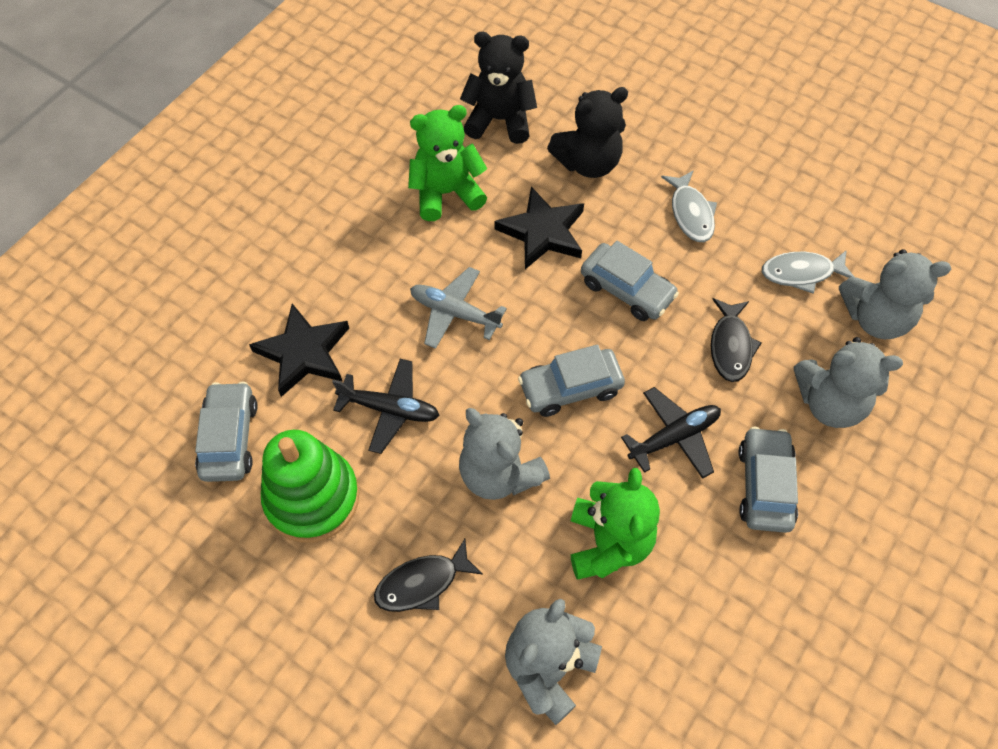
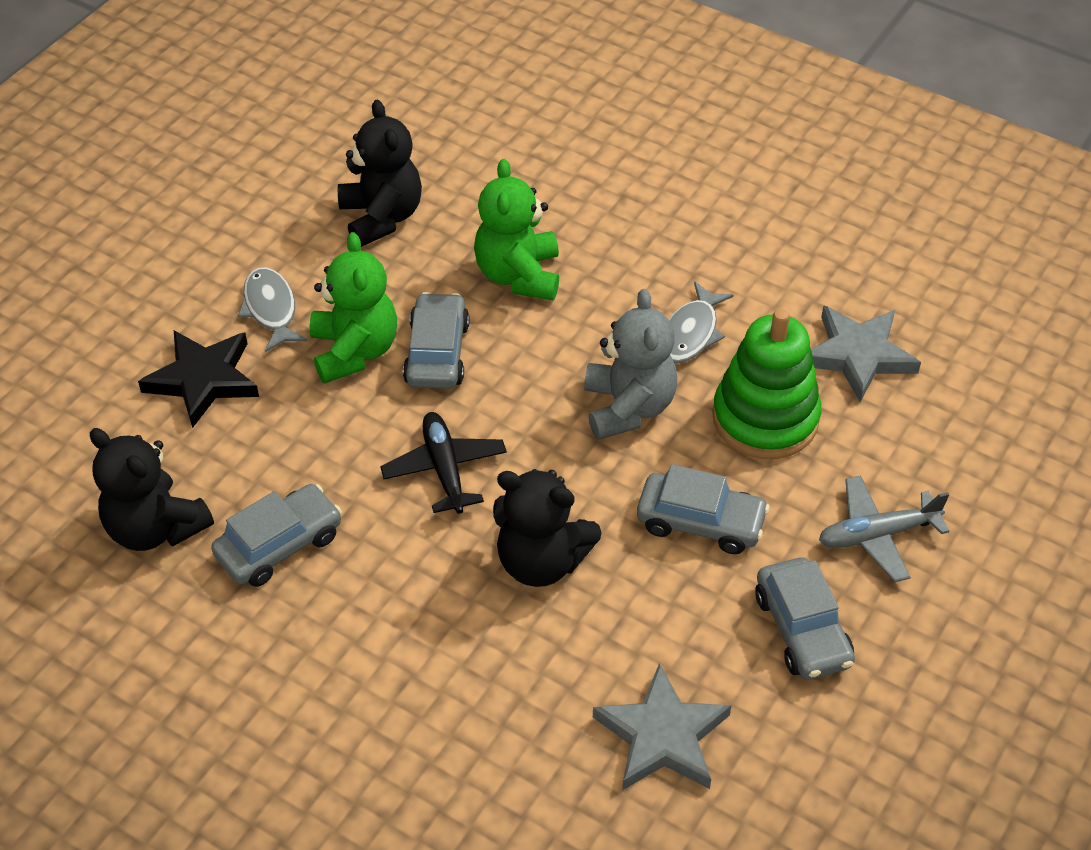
black fish: [374,539,483,612] [711,298,762,382] = 2 -> none = 0
black plane: [332,359,440,454] [621,387,721,479] = 2 -> [380,412,507,514] = 1
black star: [249,304,349,397] [494,187,584,269] = 2 -> [138,330,259,428] = 1
black teddy bear: [460,32,537,144] [547,87,628,178] = 2 -> [90,428,214,551] [338,100,422,247] [493,469,602,587] = 3
grey star: none = 0 -> [593,663,731,791] [811,305,921,402] = 2
grey teddy bear: [459,408,550,500] [505,599,602,725] [793,337,903,428] [839,249,951,339] = 4 -> [584,289,677,440] = 1

